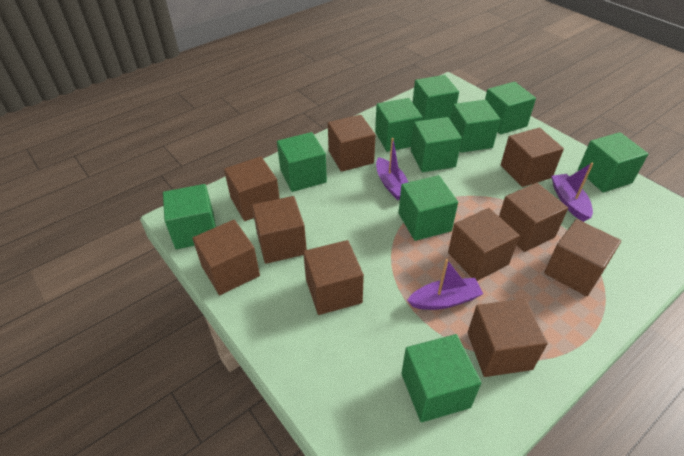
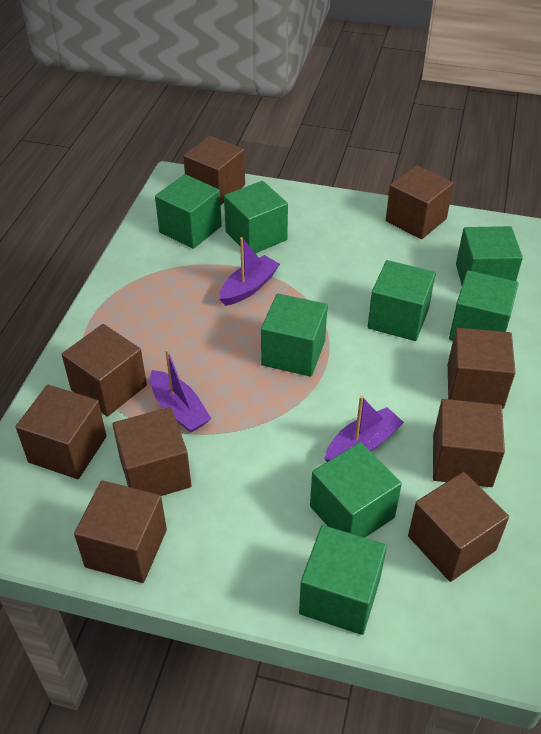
brown cube: [192,220,260,295] [224,156,280,221] [252,196,307,264] [303,240,364,315] [328,115,376,172] [448,208,520,281] [468,299,548,377] [499,183,568,252] [501,128,564,187] [544,219,621,296] = 10 -> [16,385,107,479] [62,324,147,417] [74,481,167,583] [112,407,191,496] [183,136,245,205] [386,165,454,239] [408,472,509,582] [433,399,505,487] [448,328,516,409] = 9
green cube: [163,184,216,249] [277,132,327,192] [375,98,422,152] [399,175,458,241] [401,334,481,422] [411,117,462,172] [413,75,459,120] [451,100,500,153] [485,82,536,135] [578,132,648,192] = 10 -> [155,174,222,249] [224,181,288,253] [261,294,328,377] [299,525,387,635] [310,442,402,538] [368,260,436,341] [449,270,519,341] [456,226,523,285] = 8

